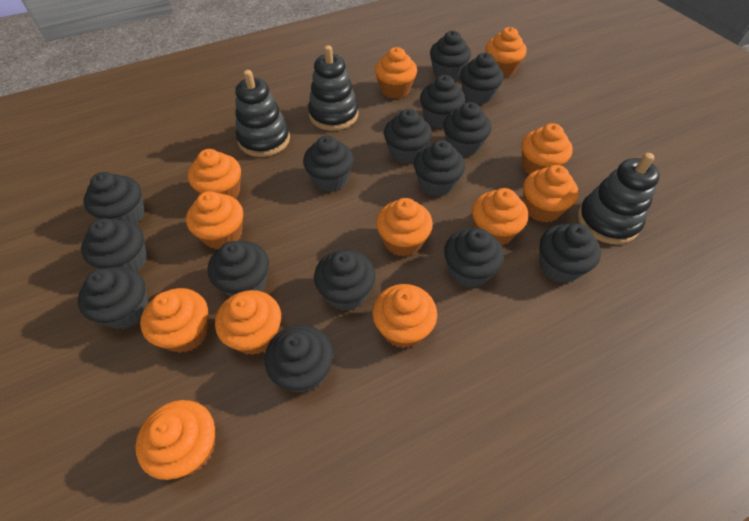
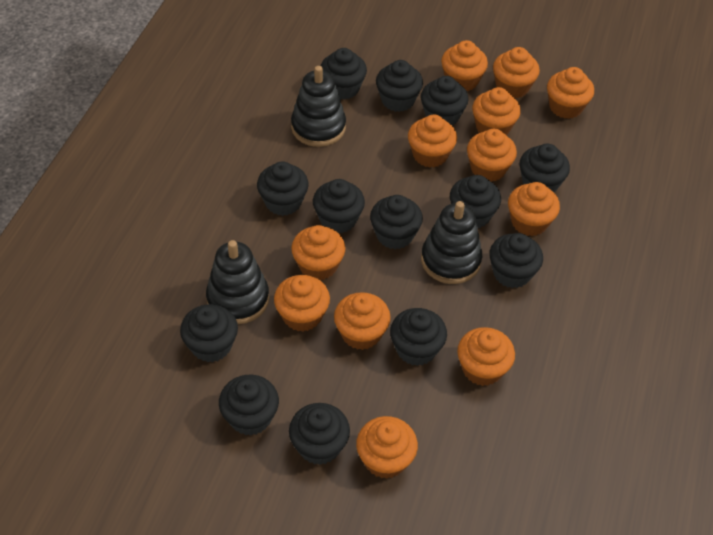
black cupcake: [78,267,148,329] [81,218,147,272] [83,172,145,224] [208,241,269,297] [264,325,333,393] [303,136,354,192] [314,250,375,311] [384,109,432,164] [414,140,465,197] [420,75,465,128] [430,31,471,80] [443,102,491,157] [444,228,504,288] [460,53,504,105] [540,223,601,283] = 15 -> [180,304,238,362] [219,375,279,436] [257,161,309,216] [289,403,350,465] [313,179,365,233] [321,48,367,100] [370,195,423,249] [376,60,423,112] [390,308,447,366] [421,76,469,126] [450,175,501,228] [489,233,543,288] [519,144,570,192] = 13

